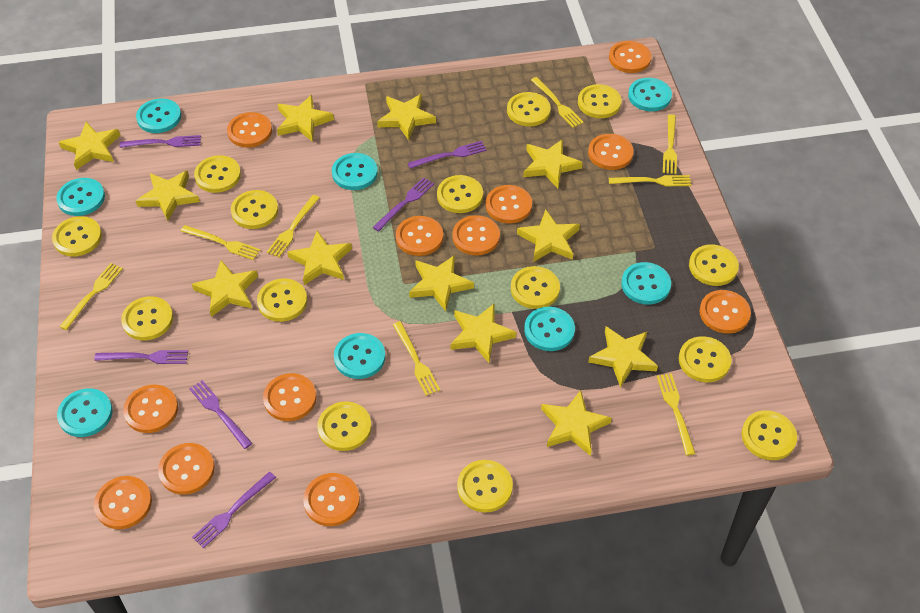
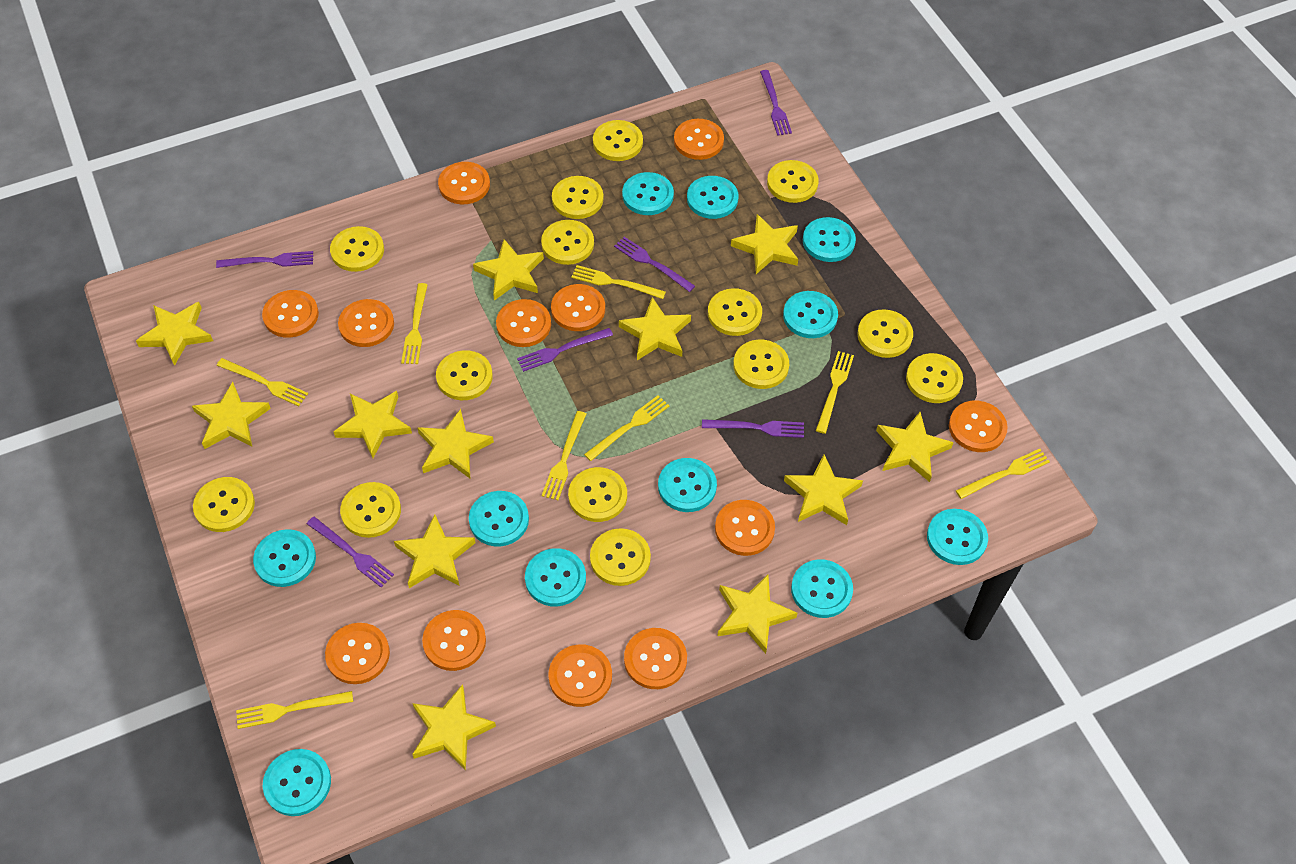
turquoise button: [56,178,105,216] [57,388,113,437] [136,99,181,133] [332,153,378,190] [334,333,385,379] [524,307,575,351] [621,262,671,305] [628,78,672,111] = 8 -> [253,529,316,587] [263,749,331,816] [469,491,529,547] [525,548,586,606] [622,172,674,215] [658,458,717,512] [687,176,738,219] [783,291,838,338] [791,559,853,618] [803,217,856,262] [927,509,988,565] = 11

